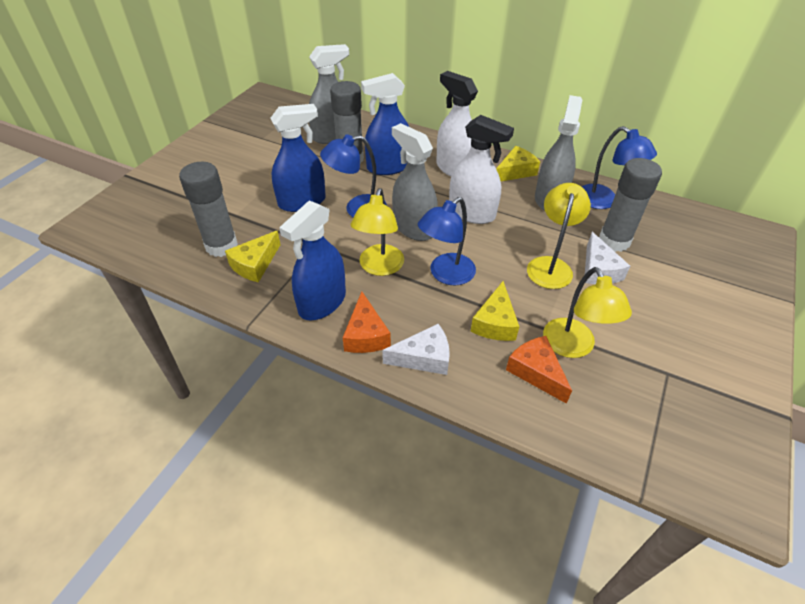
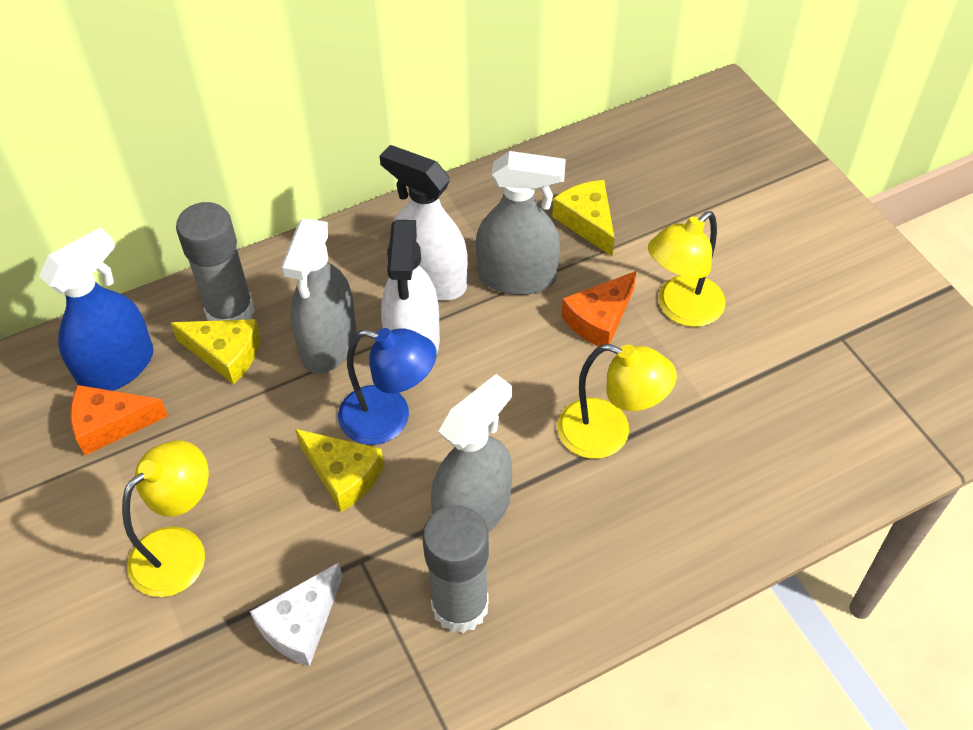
blue lamp: [320,134,387,218] [418,197,476,286] [581,126,657,209] = 3 -> [338,328,437,445] = 1
blue spray bottle: [270,104,326,212] [279,201,346,320] [361,73,409,175] = 3 -> [39,227,153,391] = 1
grey glue stick: [179,162,238,257] [330,81,364,164] [599,158,662,252] = 3 -> [176,202,255,321] [422,505,489,633] = 2
white cheese: [382,324,450,375] [585,232,630,284] = 2 -> [250,563,343,666] = 1

